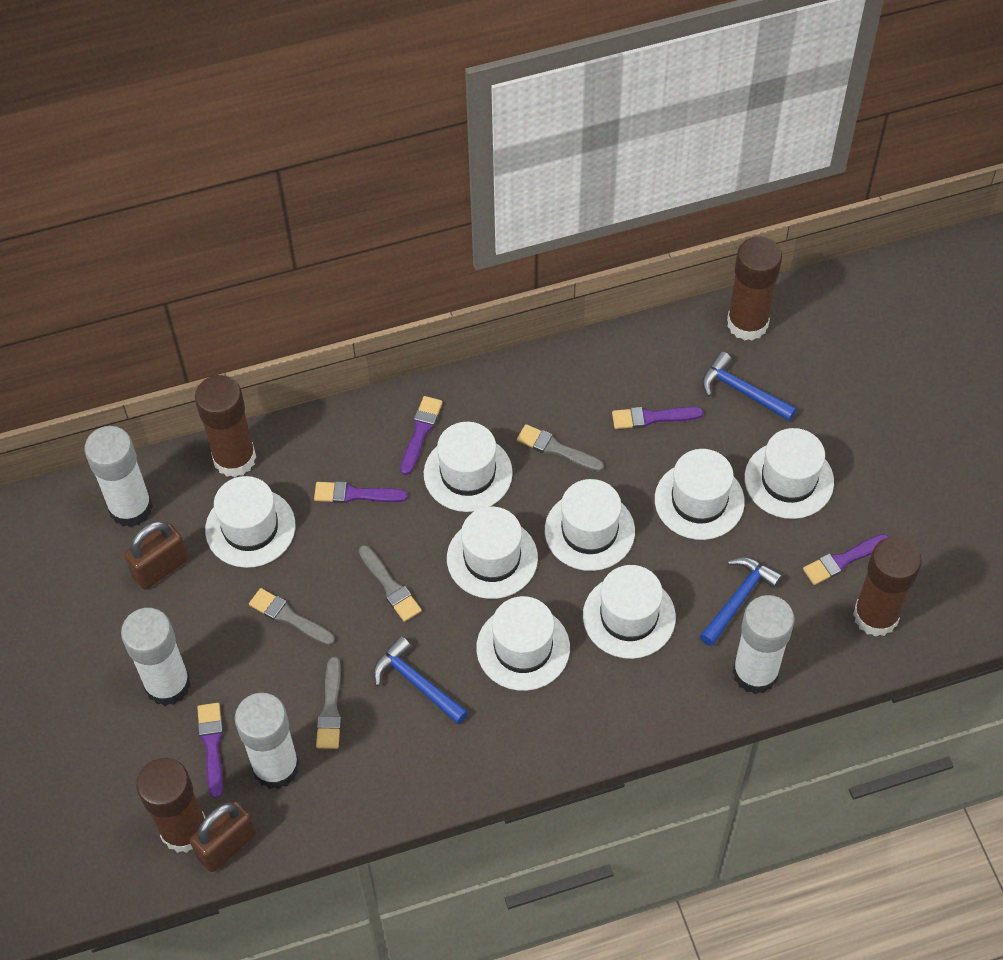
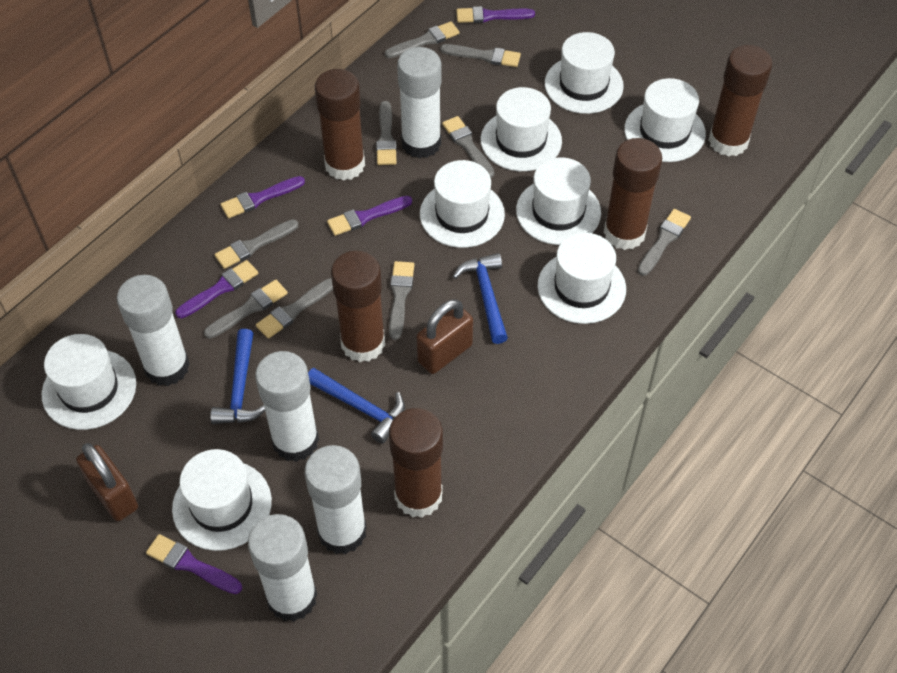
brown glue stick: [136,758,206,853] [195,375,256,477] [727,237,782,341] [853,537,922,637] = 4 -> [315,69,365,181] [331,251,385,362] [389,408,443,518] [604,138,662,250] [709,45,772,156] = 5
grey brush: [249,588,335,645] [316,657,341,749] [359,545,422,622] [517,424,604,472] = 4 -> [204,280,288,339] [215,219,299,269] [256,278,333,339] [376,101,397,165] [385,21,460,58] [389,261,414,340] [440,44,521,67] [442,116,494,178] [638,209,691,276] = 9
white glue stick: [84,426,153,527] [121,608,191,706] [235,693,300,789] [732,595,794,694] = 4 -> [117,275,190,386] [248,514,317,622] [255,351,319,462] [305,445,367,554] [397,47,442,159] = 5

